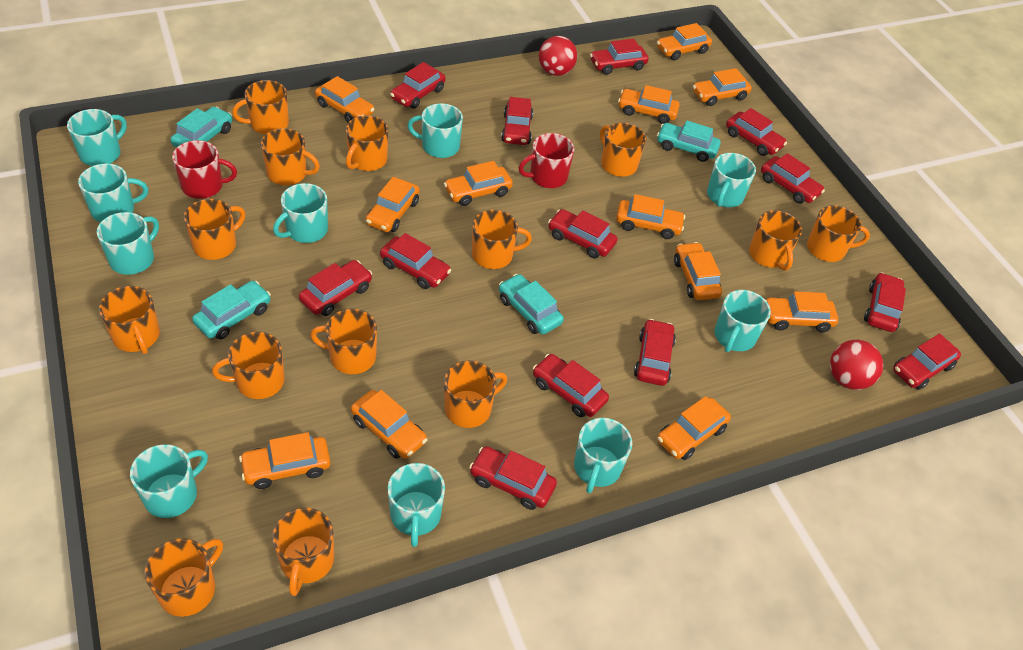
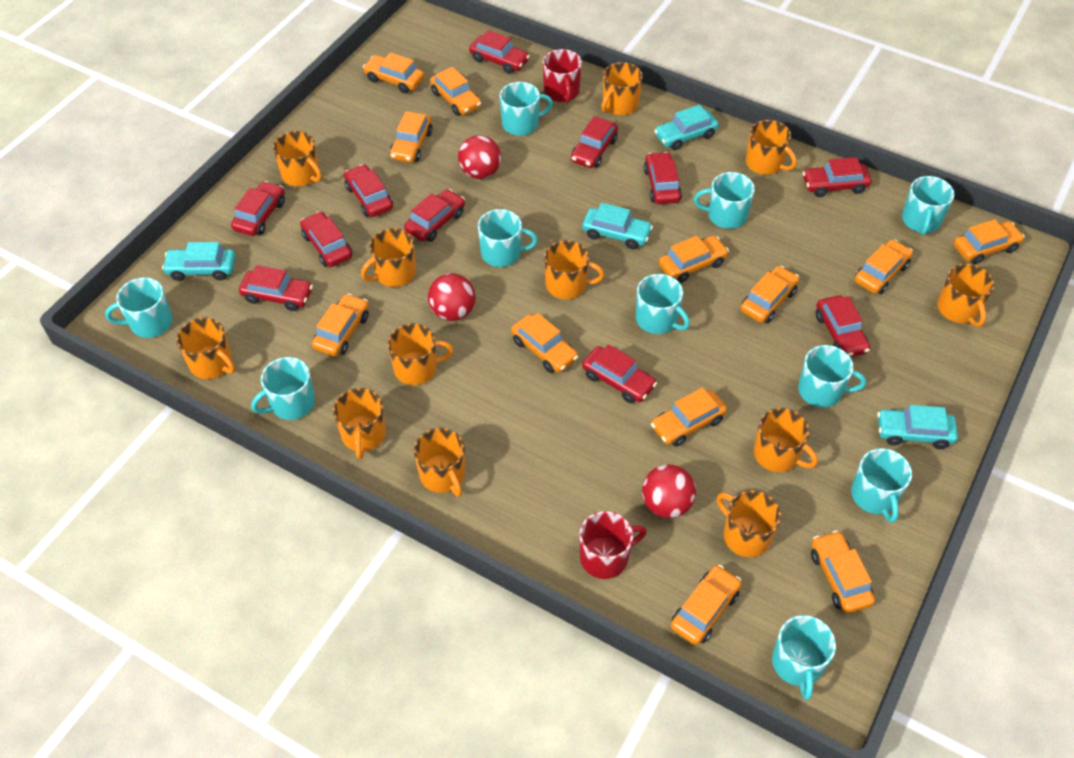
orange mug: [99,286,160,354] [145,538,223,617] [184,199,245,260] [212,332,284,399] [232,80,289,135] [261,128,320,185] [272,508,334,596] [310,309,377,374] [346,115,388,171] [444,361,507,428] [472,210,532,269] [600,123,646,177] [749,210,802,271] [807,205,870,262] = 14 -> [176,317,235,379] [273,131,322,186] [333,388,386,459] [361,228,416,287] [388,323,454,385] [414,428,465,497] [544,240,605,299] [601,62,643,115] [717,490,781,557] [746,120,797,175] [754,408,818,472] [937,263,994,327] = 12
red ball: [539,36,577,76] [830,340,883,390] = 2 -> [428,273,476,321] [458,135,501,179] [642,465,696,518] = 3
red car: [299,260,372,316] [380,233,451,289] [390,62,446,109] [469,446,557,510] [501,97,533,145] [533,354,609,417] [548,209,617,258] [590,39,649,75] [634,319,676,386] [726,108,787,156] [761,153,825,204] [864,272,906,332] [893,333,961,390] = 13 -> [231,181,285,236] [239,265,313,311] [300,211,352,267] [344,164,393,217] [404,189,465,242] [469,30,530,74] [571,116,618,168] [582,344,657,403] [644,152,682,204] [803,157,871,197] [816,295,870,357] = 11

